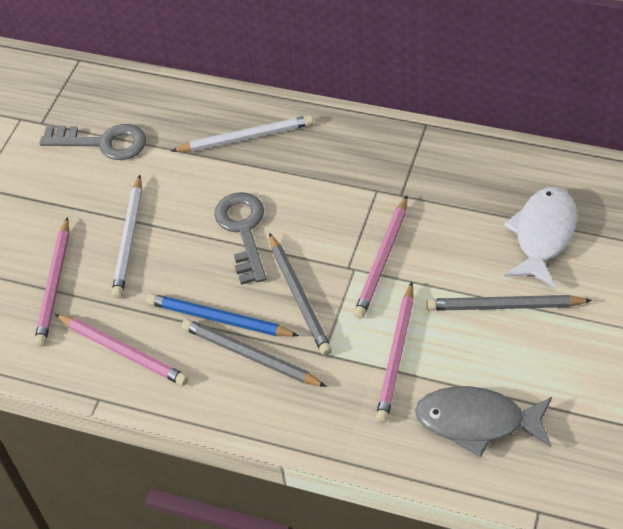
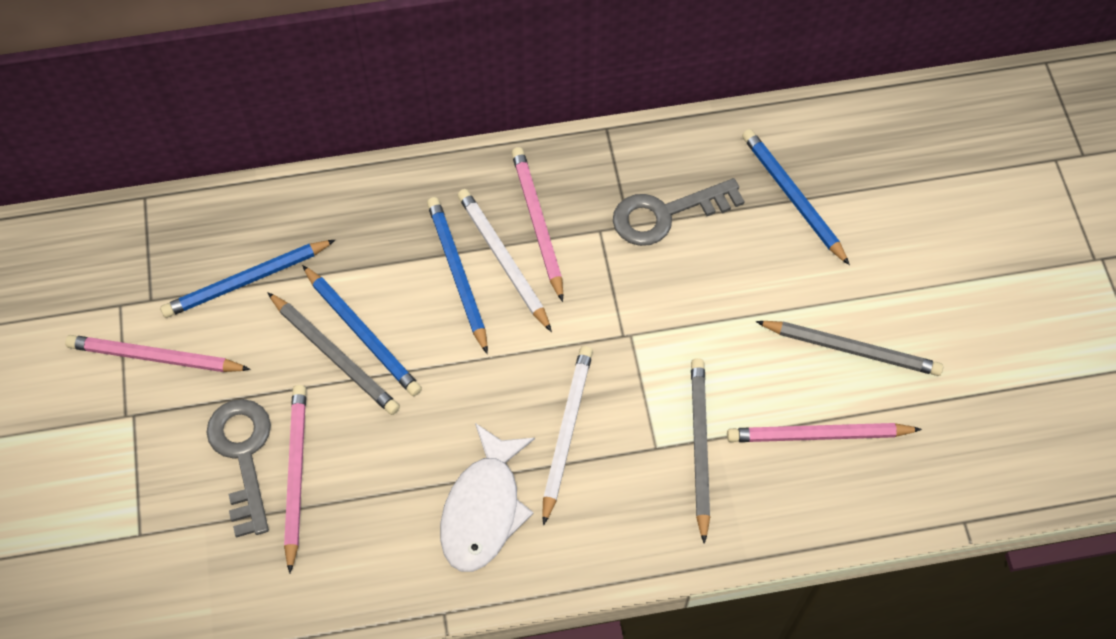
blue pencil: [147,293,299,337] = 1 -> [160,240,335,318] [302,265,422,396] [427,197,488,354] [742,129,850,265] = 4
grey fish: [415,386,552,457] = 1 -> none = 0

